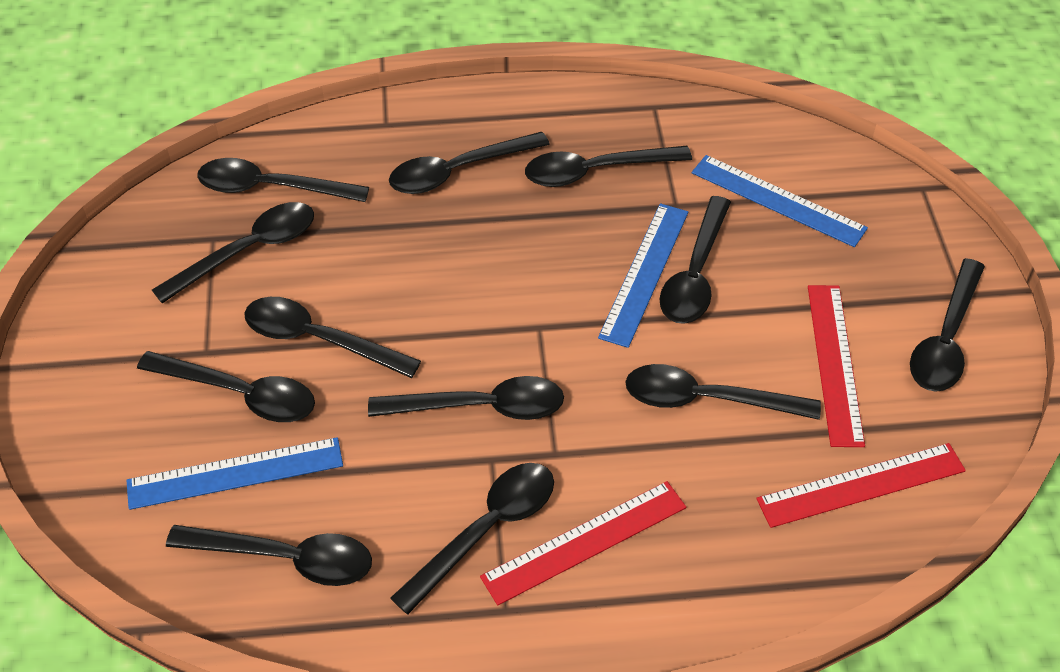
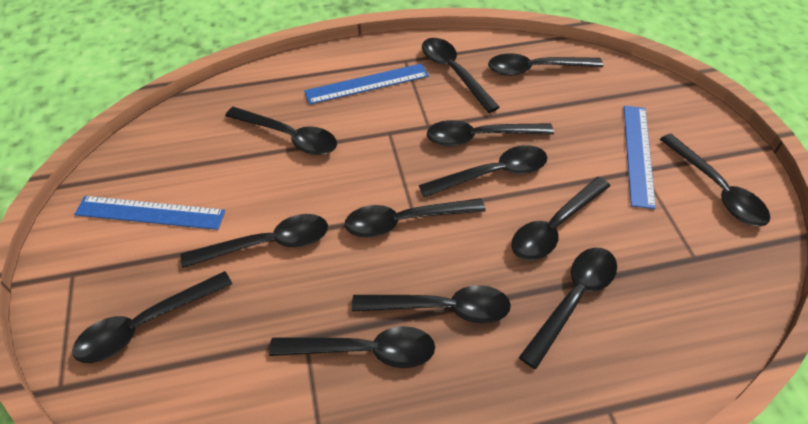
black spoon: [137,351,315,422] [152,202,314,303] [166,525,372,586] [197,158,369,202] [244,297,421,378] [368,376,564,420] [389,132,550,194] [390,463,554,614] [525,146,692,187] [625,364,821,420] [660,196,731,324] [910,258,985,392] = 12 -> [72,271,232,363] [181,214,328,268] [225,107,337,155] [269,326,435,368] [345,198,486,237] [352,285,511,324] [419,145,547,197] [422,38,500,113] [427,120,554,146] [488,53,603,76] [511,177,610,261] [519,248,617,369] [660,134,770,226] = 13
red ruler: [480,481,686,605] [756,443,966,528] [808,285,865,447] = 3 -> none = 0

